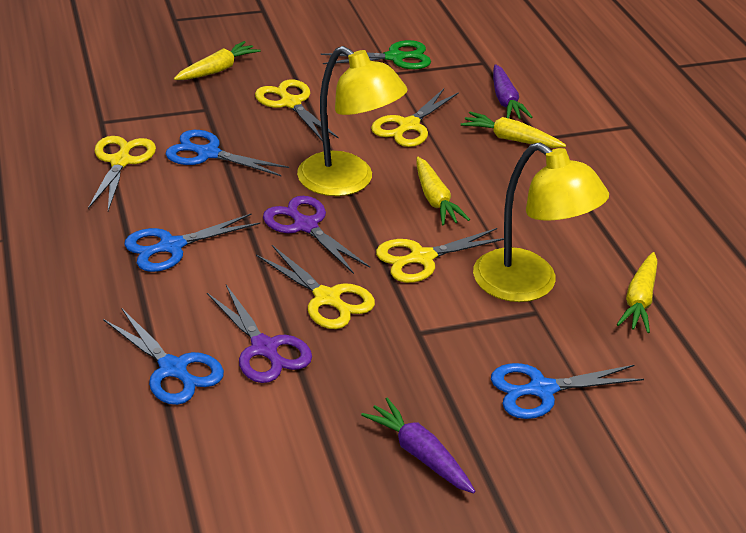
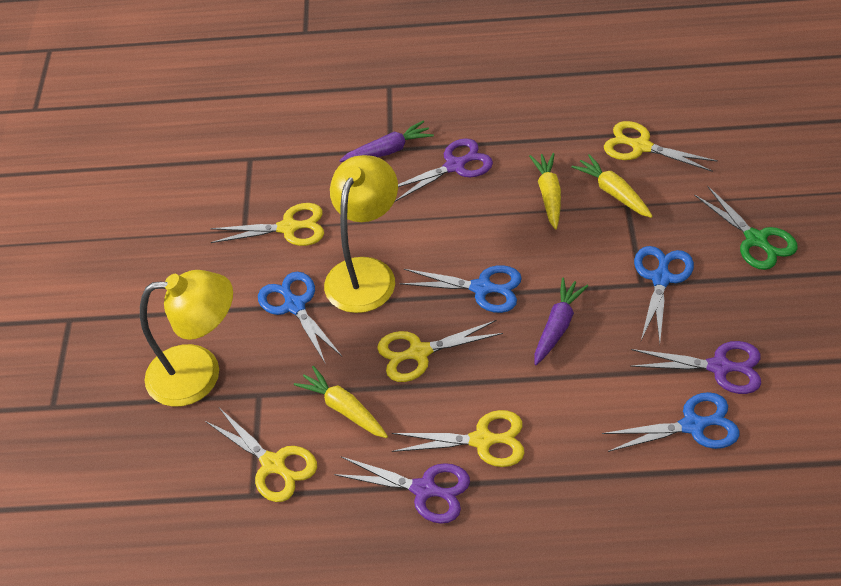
purple scissors: [207,285,312,383] [263,196,370,274] = 2 -> [334,457,470,524] [395,138,493,202] [630,341,761,394] = 3
yellow carrot: [174,41,261,80] [416,157,470,225] [461,112,566,148] [617,252,658,333] = 4 -> [294,366,388,438] [529,153,561,230] [571,154,653,218] = 3

